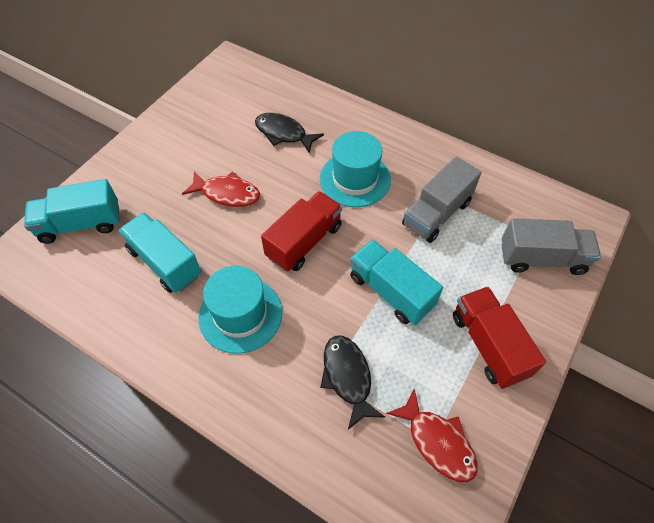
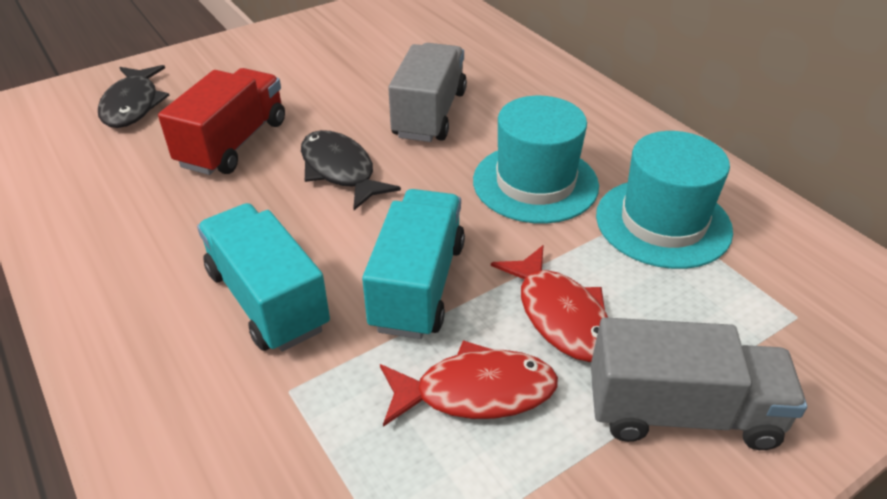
red truck: [261,191,342,272] [453,286,546,389] = 2 -> [158,68,285,175] = 1
turquoise truck: [24,179,120,244] [118,212,201,293] [350,239,443,325] = 3 -> [197,203,330,352] [362,189,465,339] = 2

